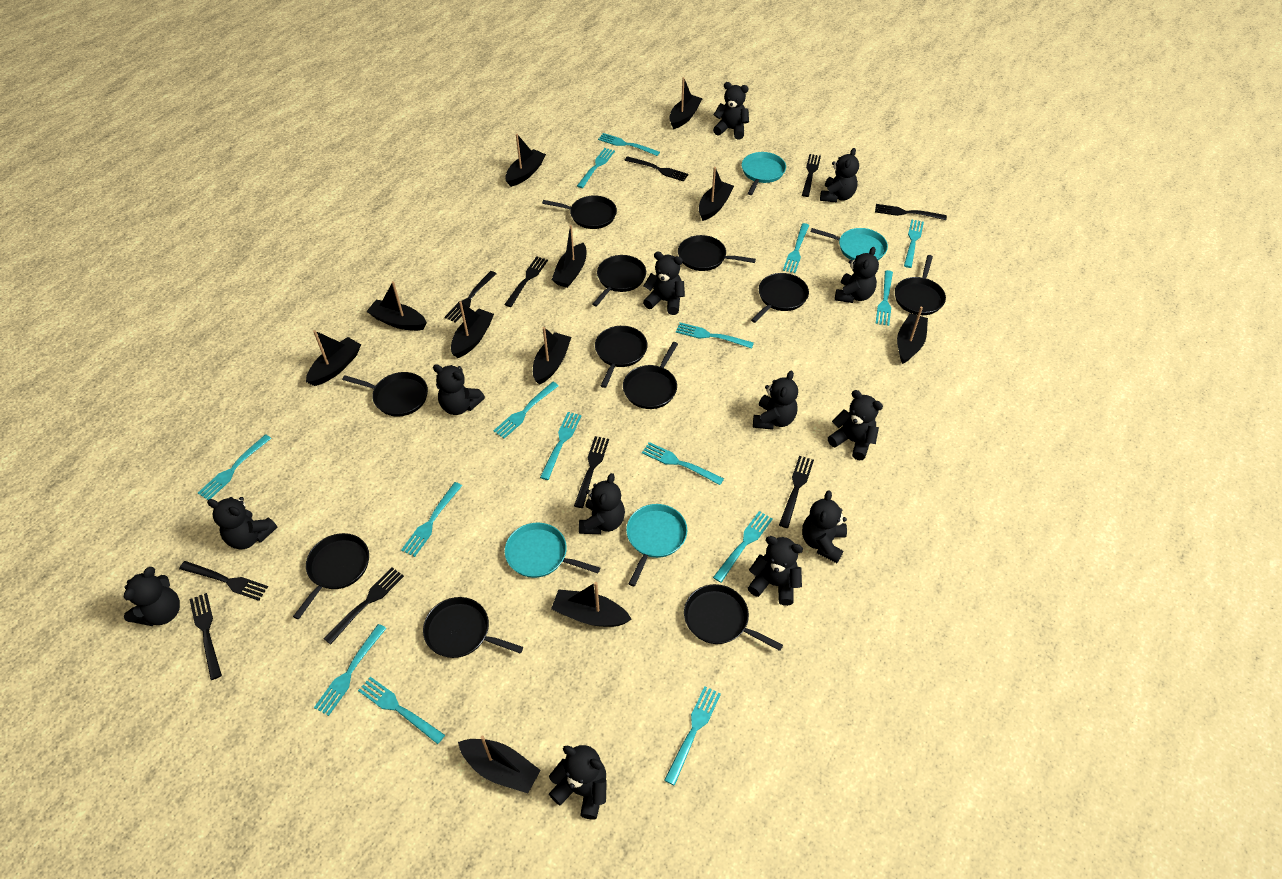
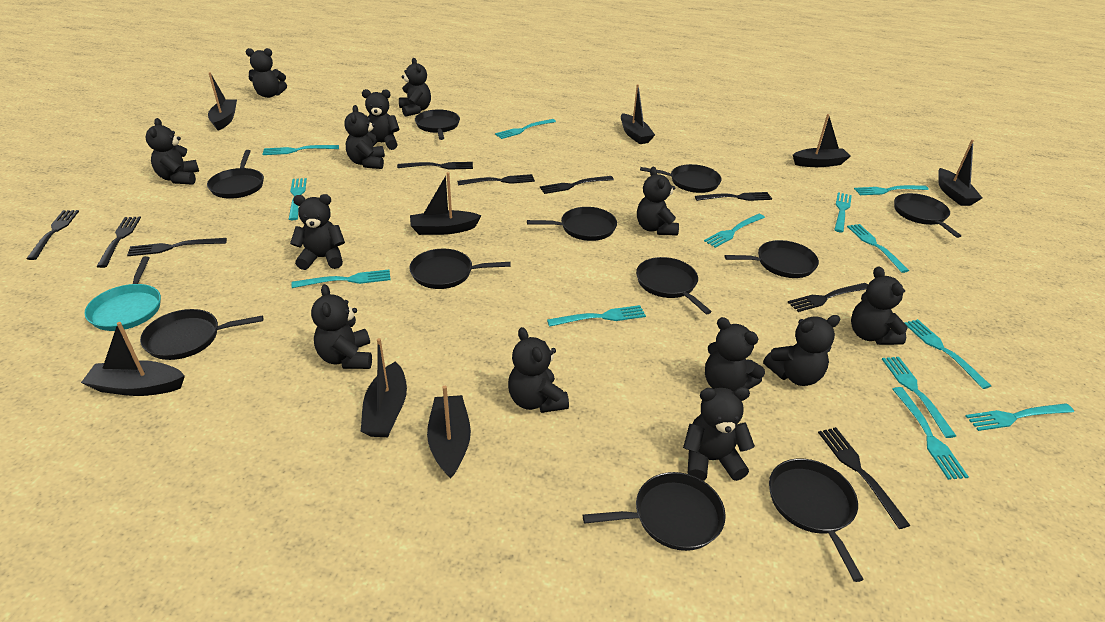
black boat: [306,330,361,386] [366,281,427,331] [451,301,494,358] [458,735,541,793] [505,134,546,187] [533,327,571,385] [551,582,631,627] [552,225,586,288] [669,77,703,129] [699,167,734,221] [897,307,928,364] = 11 -> [81,322,185,396] [208,72,237,131] [361,338,407,437] [410,172,481,235] [427,386,471,479] [621,84,655,144] [793,114,851,167] [938,140,982,206] = 8
black fork: [179,561,268,601] [189,593,222,680] [324,567,404,645] [444,271,496,323] [504,256,548,307] [574,436,609,508] [624,156,689,182] [779,456,814,528] [802,154,821,197] [875,204,947,220] = 10 -> [26,210,79,260] [96,217,141,268] [127,238,227,256] [397,162,473,170] [457,174,535,185] [540,176,614,194] [695,192,772,201] [788,283,868,312] [818,427,911,529] = 9
turquoise fork: [198,434,272,500] [314,624,386,716] [358,677,445,744] [401,482,462,557] [493,382,559,439] [540,412,581,480] [577,148,615,188] [598,133,660,156] [642,442,724,485] [664,686,721,786] [676,323,754,349] [713,511,773,583] [783,223,809,273] [875,270,893,326] [904,220,924,268] = 15 -> [263,145,339,155] [289,178,307,220] [291,269,391,288] [495,119,556,139] [547,305,646,327] [704,214,765,248] [834,192,852,233] [847,224,909,273] [854,185,929,195] [882,357,956,438] [892,387,969,480] [904,319,991,389] [966,403,1074,431] = 13
turquoise pan: [505,523,600,578] [626,504,687,586] [742,152,786,195] [811,228,888,261] = 4 -> [84,256,161,331] = 1

